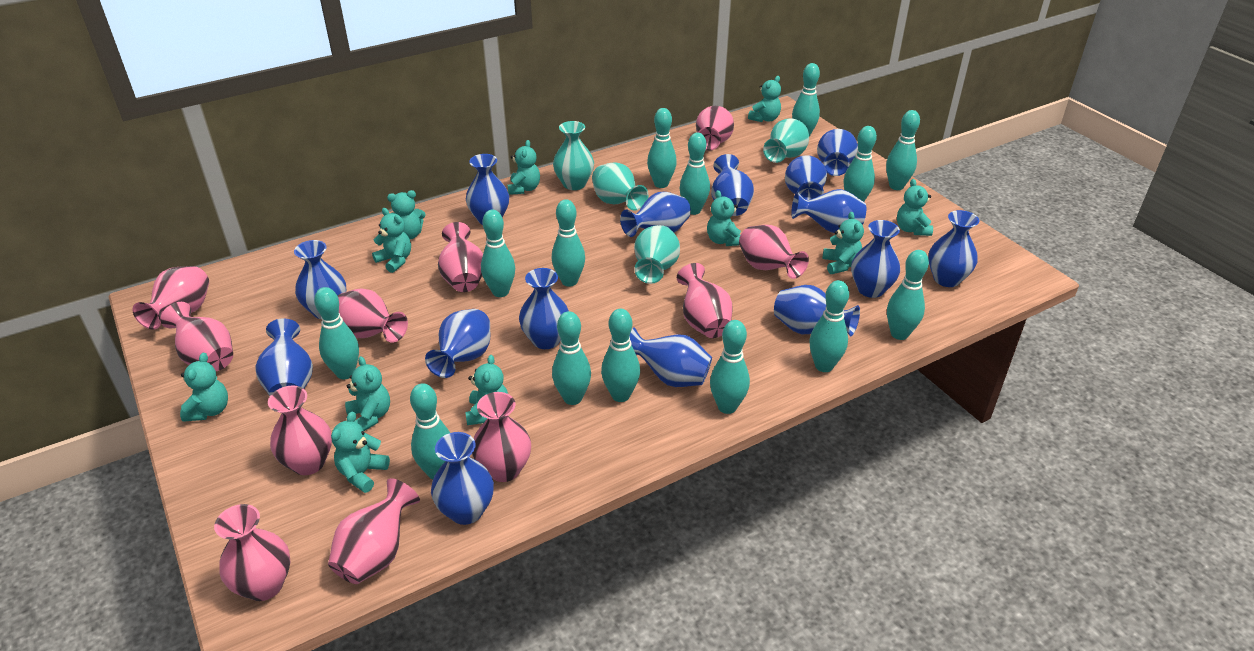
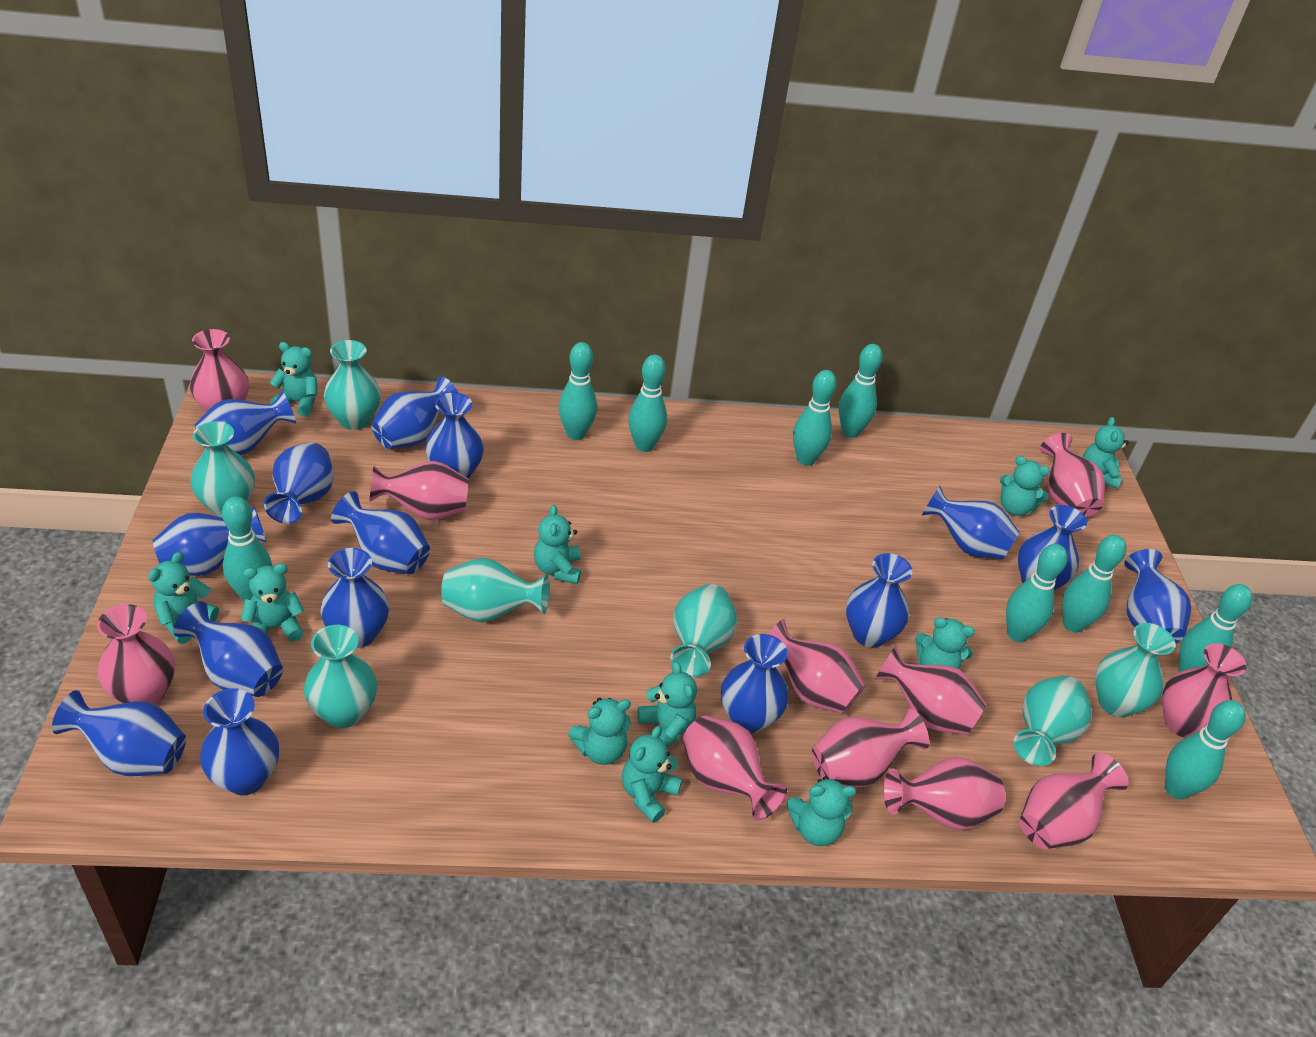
turquoise bowling pin: [314,287,359,380] [410,383,450,479] [481,210,515,297] [552,199,585,287] [552,311,591,405] [601,309,640,402] [647,108,677,188] [679,133,710,215] [710,320,750,414] [792,63,820,137] [809,280,849,372] [844,126,877,202] [886,110,920,190] [887,250,929,340] = 14 -> [222,496,272,601] [558,342,597,440] [628,355,667,452] [793,370,837,466] [839,344,883,438] [1006,544,1068,642] [1062,535,1126,632] [1165,700,1246,799] [1178,584,1253,672] = 9
turquoise vase: [553,121,594,190] [592,162,648,211] [634,225,680,284] [763,118,809,163] = 4 -> [190,421,255,517] [304,625,377,728] [324,340,381,430] [441,558,549,622] [670,584,737,677] [1013,676,1092,766] [1095,623,1176,717] = 7

